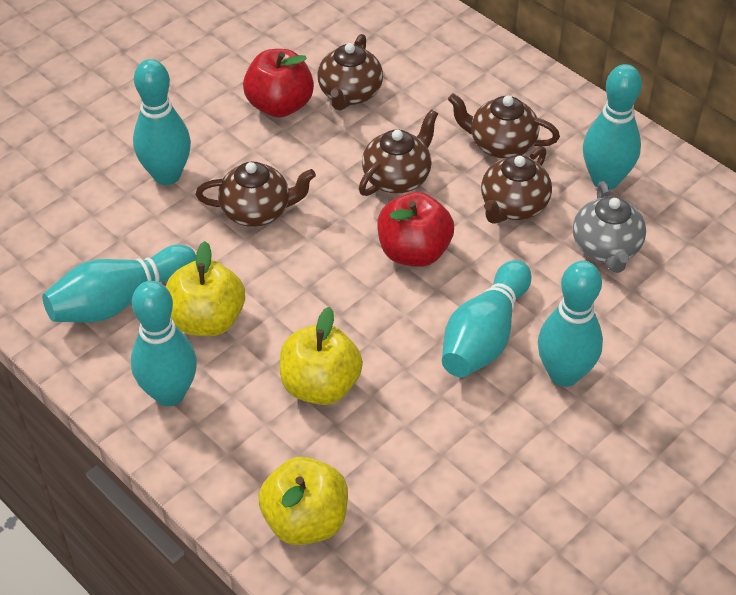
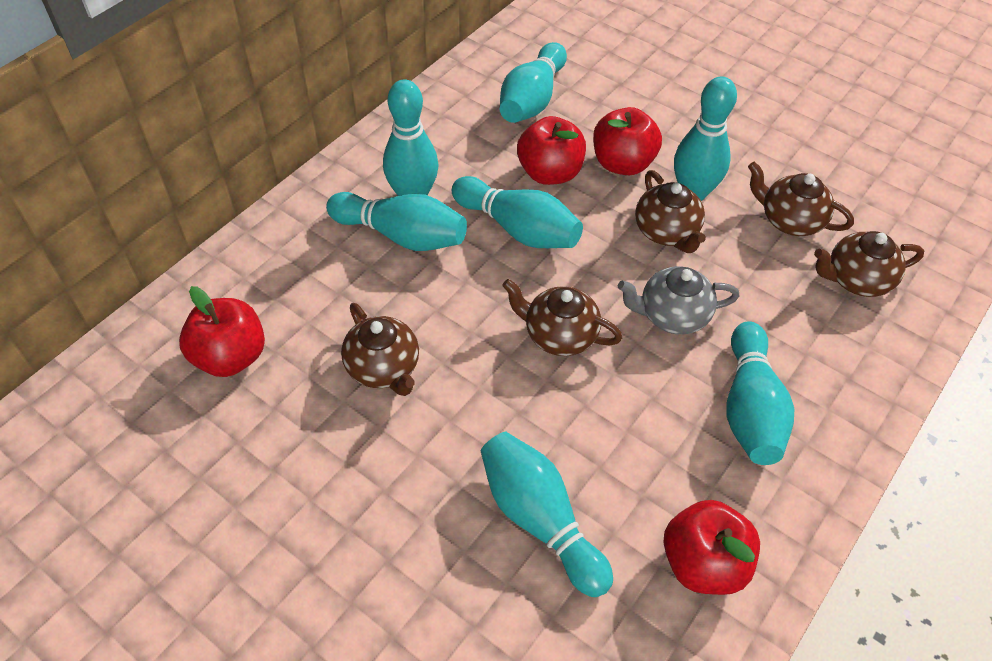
red apple: [243,49,314,118] [377,192,454,267] = 2 -> [179,286,265,377] [517,116,586,185] [593,107,662,175] [663,500,760,595] = 4
turquoise bowling pin: [42,245,196,323] [131,281,197,406] [133,59,191,185] [442,260,532,377] [538,261,603,387] [583,64,642,190] = 6 -> [326,192,467,251] [383,80,439,196] [452,176,583,248] [481,432,613,597] [500,42,567,123] [674,77,737,201] [726,321,794,465] = 7
yellow apple: [166,241,245,336] [258,457,348,545] [280,307,363,405] = 3 -> none = 0

